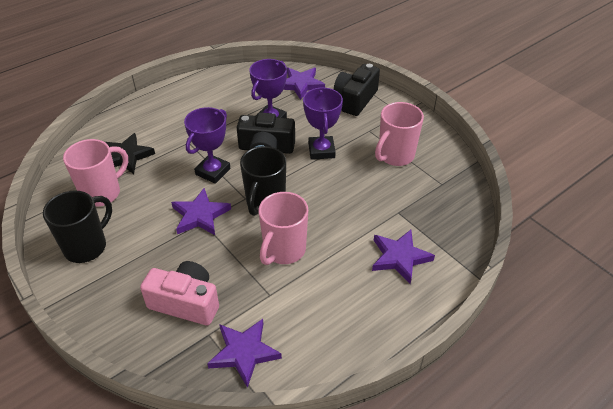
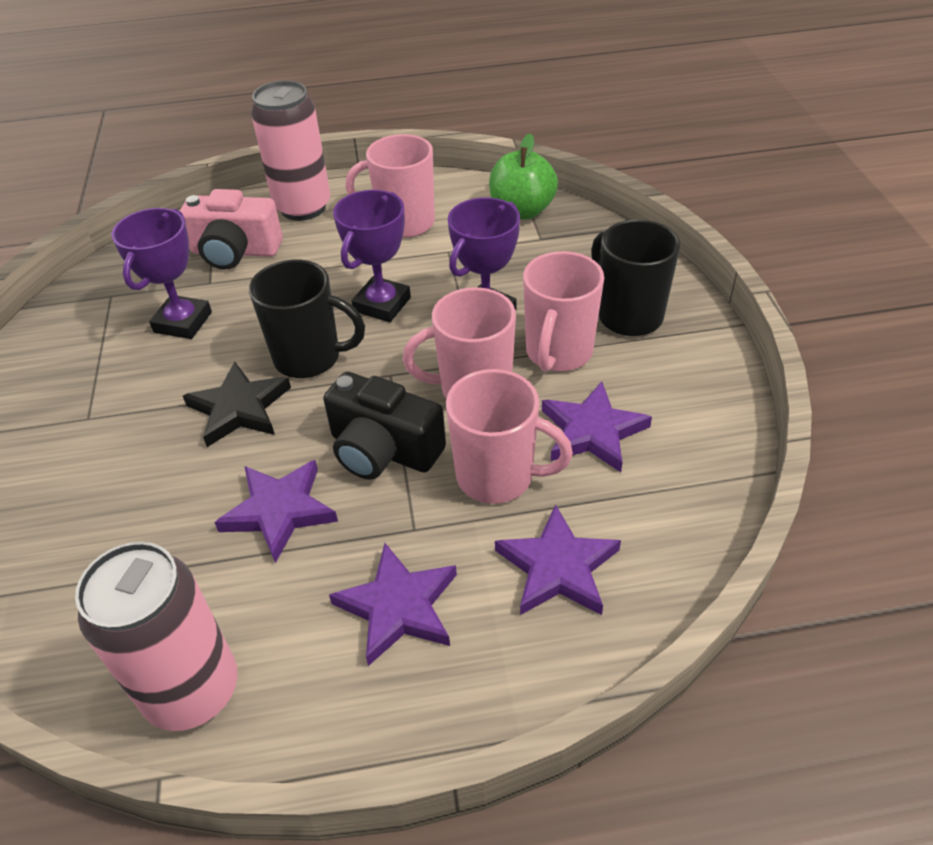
black camera: [236,112,295,154] [334,64,380,116] = 2 -> [323,372,446,480] = 1
green apple: none = 0 -> [489,133,558,220] = 1
pink can: none = 0 -> [75,542,238,731] [251,80,330,221] = 2
pink mug: [63,139,128,207] [259,192,308,265] [375,102,424,166] = 3 -> [345,134,435,238] [403,287,516,399] [446,369,573,504] [523,251,604,372] = 4

